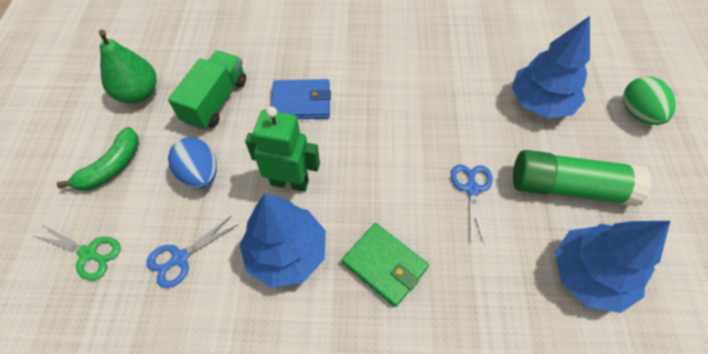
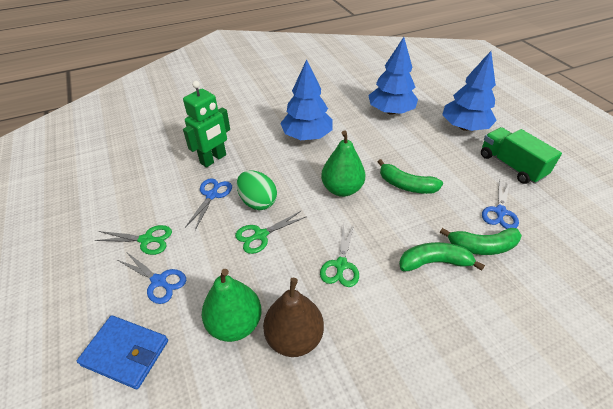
blue egg: [168,137,217,189] = 1 -> none = 0
blue scissors: [147,215,237,288] [451,165,493,243] = 2 -> [118,252,186,304] [185,178,232,230] [482,179,519,229] = 3
brown pear: none = 0 -> [263,278,324,357] = 1
green banana: [57,127,139,190] = 1 -> [378,159,443,194] [399,242,485,271] [440,228,522,255] = 3
green glue stick: [513,150,652,206] = 1 -> none = 0
green pear: [99,29,157,104] = 1 -> [202,269,262,342] [321,130,365,197] = 2
green scissors: [34,224,121,280] = 1 -> [94,225,172,255] [235,211,307,254] [320,223,359,287] = 3
green wallet: [342,223,429,307] = 1 -> none = 0

